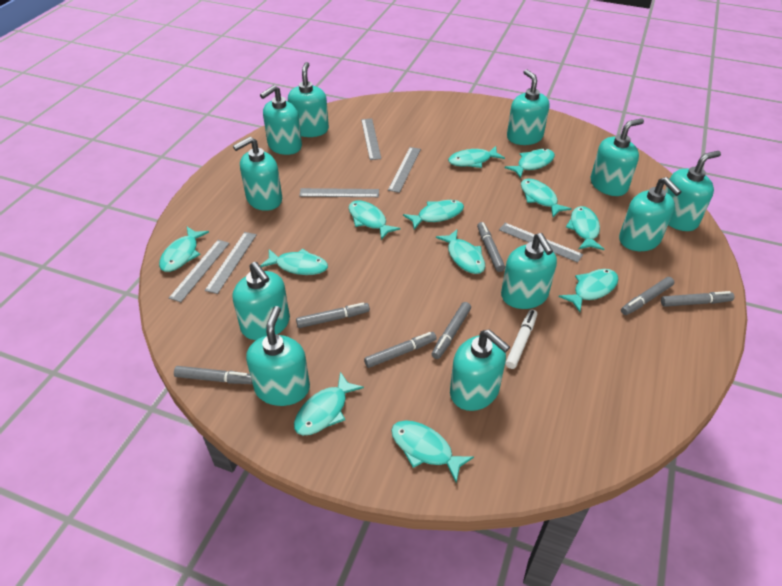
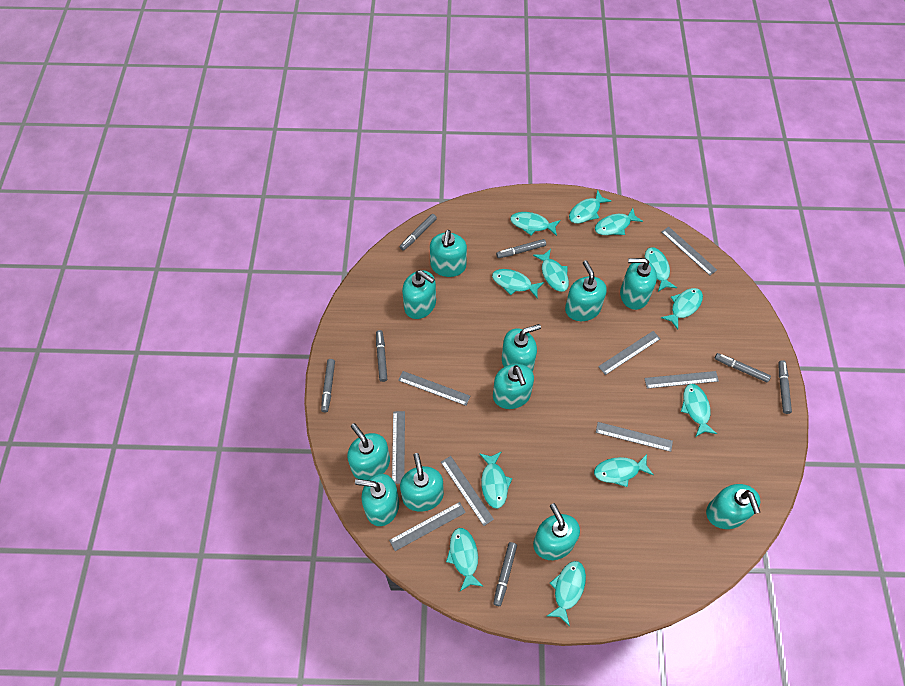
grey ruler: [169,240,230,302] [205,232,257,294] [299,188,379,197] [361,118,381,160] [388,147,421,193] [499,223,583,263] = 6 -> [389,502,466,551] [392,411,405,484] [398,371,470,406] [441,456,494,526] [596,422,673,452] [598,331,660,375] [644,371,719,389] [662,227,717,275] = 8
white marker: [506,309,537,369] = 1 -> none = 0

